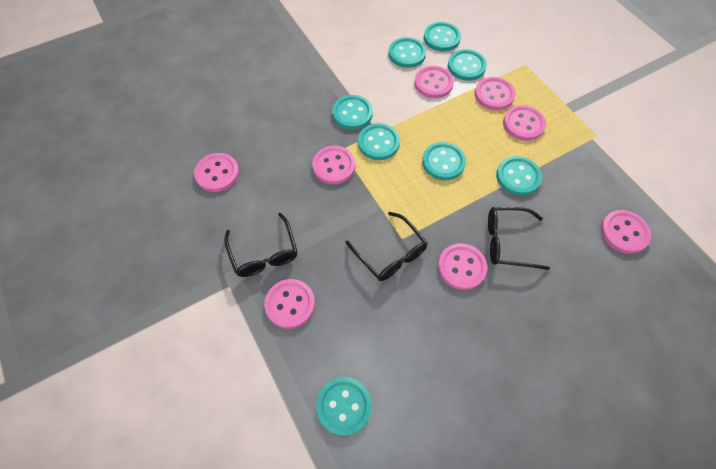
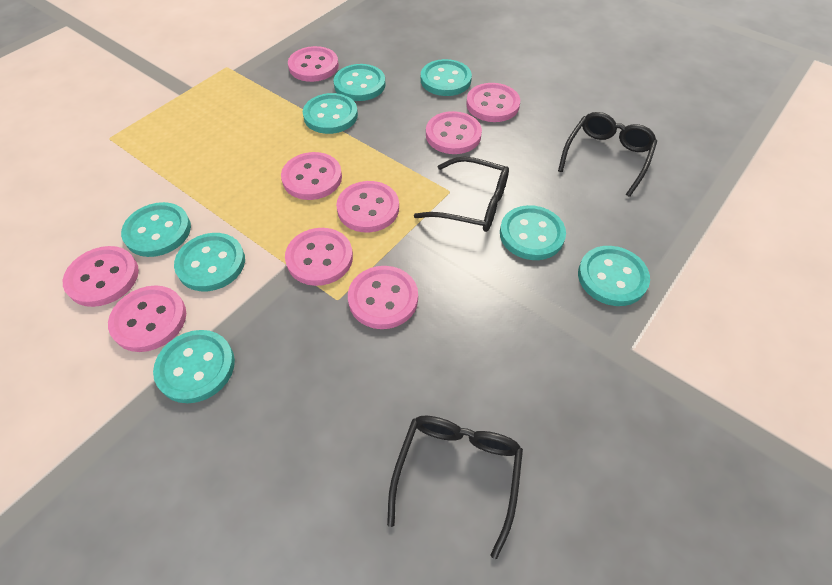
pink button: [194,153,239,192] [264,279,315,329] [312,146,355,184] [414,66,454,98] [438,243,487,290] [475,77,516,110] [503,105,546,141] [601,210,651,254] = 8 -> [63,246,139,307] [108,285,186,352] [281,152,342,200] [285,228,353,286] [288,46,339,82] [336,181,399,232] [348,266,418,329] [426,111,482,154] [466,83,520,122] = 9

